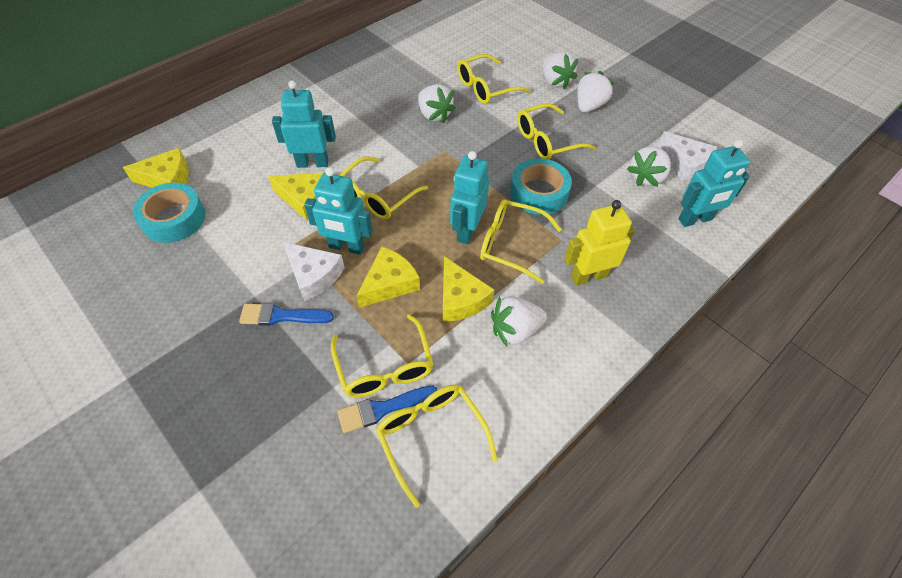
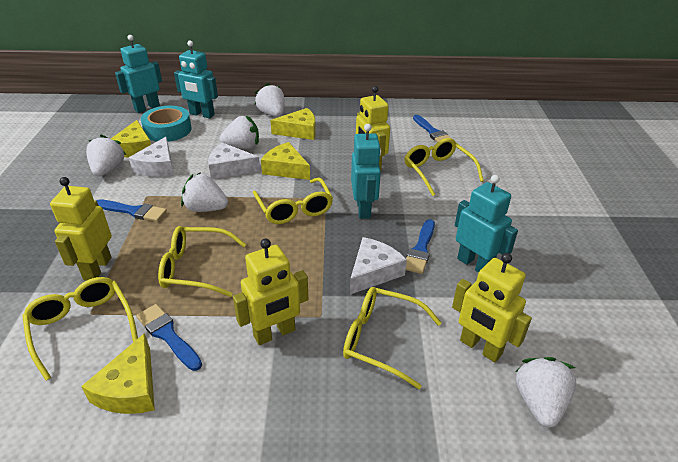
blue brush: [239,303,334,326] [337,386,437,433] = 2 -> [96,199,167,222] [136,304,202,371] [406,219,435,274] [413,115,452,142] = 4
turquoise tape: [133,183,205,243] [510,158,572,215] = 2 -> [141,106,192,142] = 1
white cheese: [283,242,345,301] [658,131,717,181] = 2 -> [129,137,174,177] [208,143,260,179] [350,237,407,295] = 3
yellow glasses: [331,314,433,398] [339,156,428,220] [376,385,498,508] [457,54,530,104] [480,199,562,284] [517,103,596,160] = 6 -> [22,277,138,380] [158,226,246,297] [253,177,333,224] [343,287,442,389] [404,138,484,196] = 5
yellow robot: [564,200,635,286] = 1 -> [50,177,112,281] [233,238,308,345] [356,86,390,170] [452,253,532,363] = 4

